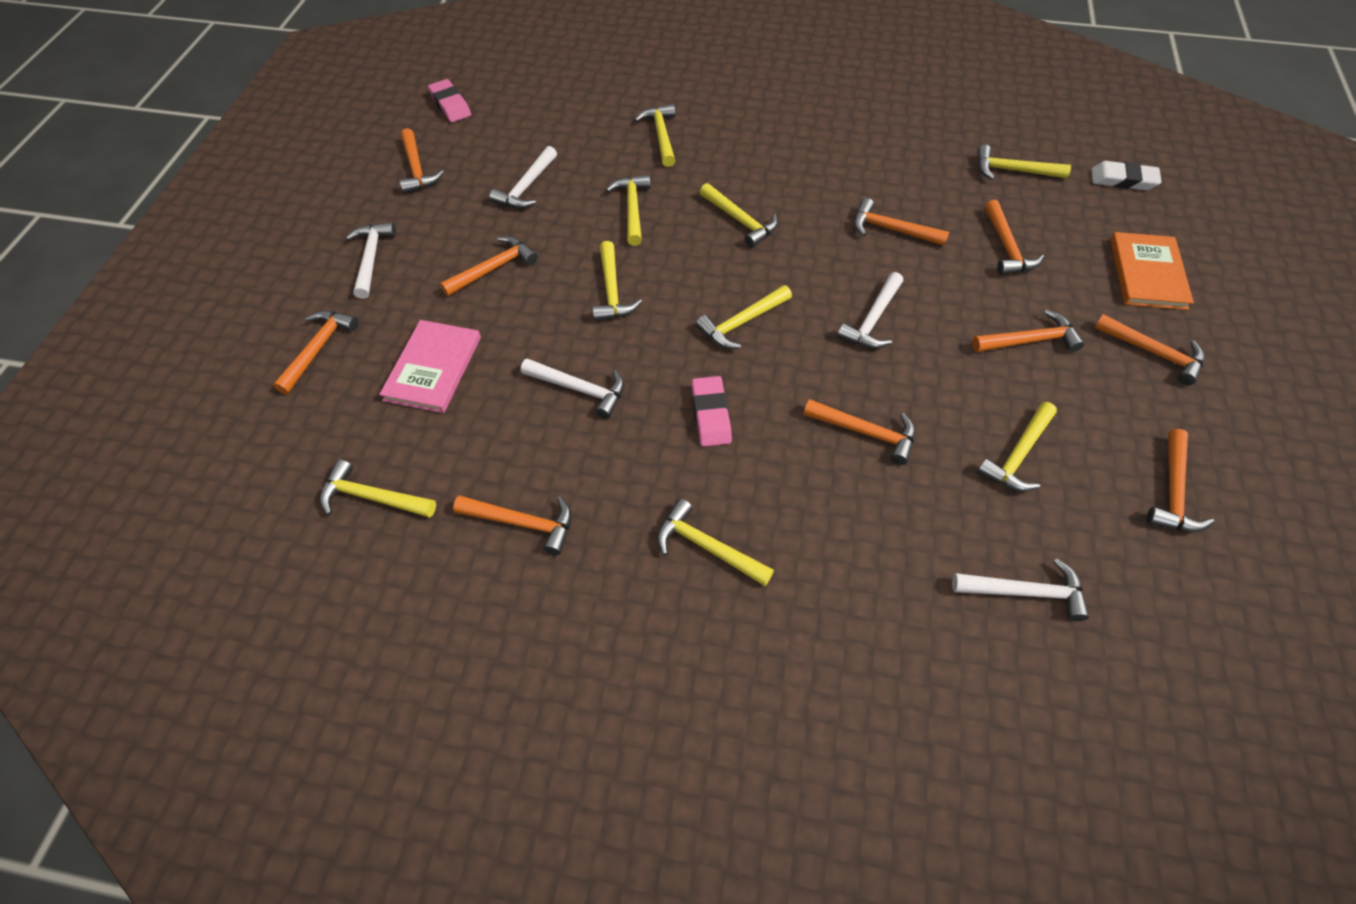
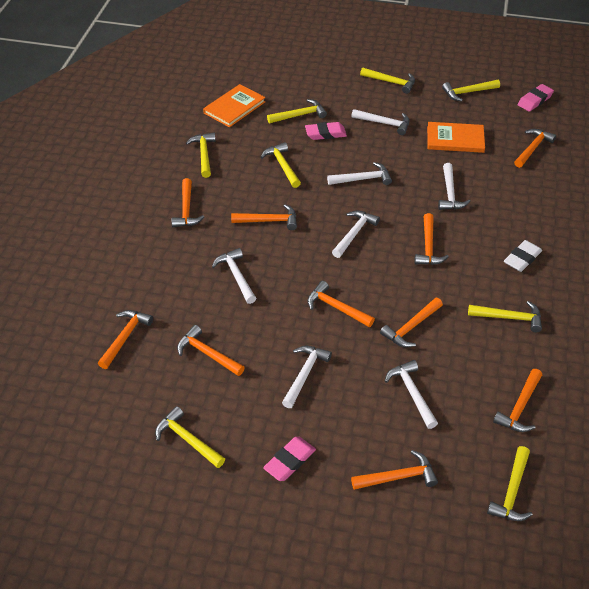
orange book: [1110,232,1194,310] = 1 -> [203,84,265,127] [427,122,485,153] = 2
pink book: [379,320,481,413] = 1 -> none = 0
pink eraser: [428,79,471,122] [691,376,732,447] = 2 -> [263,437,316,481] [305,122,347,140] [518,84,554,112] = 3
white hammer: [346,222,396,299] [489,146,557,209] [521,358,624,419] [837,272,903,349] [952,558,1089,621] = 5 -> [212,248,256,304] [282,346,332,408] [327,162,392,185] [332,210,380,258] [351,109,410,135] [385,360,438,429] [438,163,470,210] = 7
yellow hammer: [320,459,436,518] [592,241,642,321] [606,175,650,246] [635,104,675,167] [657,499,774,586] [695,285,792,349] [700,183,778,248] [977,145,1071,180] [977,402,1057,492] = 9 -> [155,406,225,468] [186,133,216,178] [261,142,301,188] [267,99,327,123] [360,67,415,94] [442,80,500,101] [468,301,542,332] [487,446,533,521] = 8

